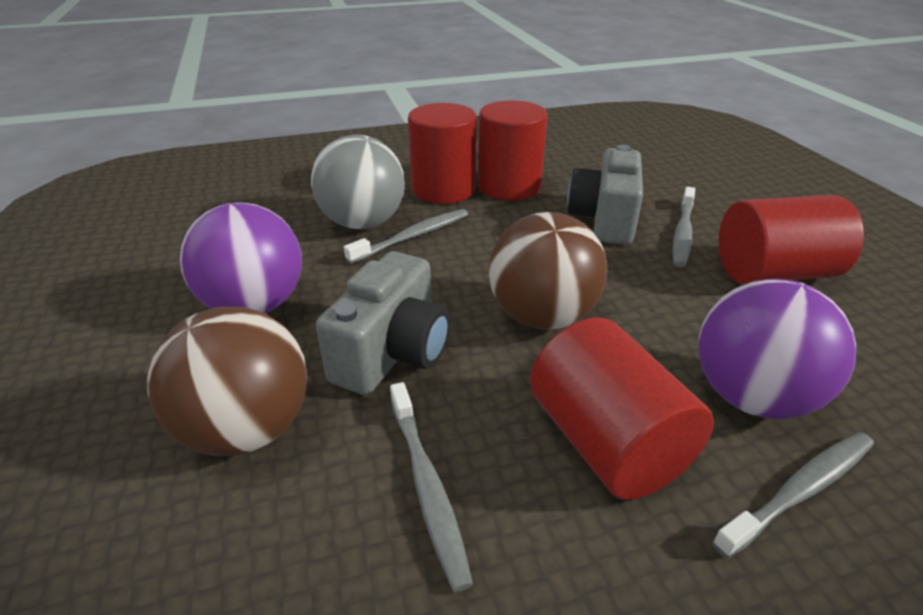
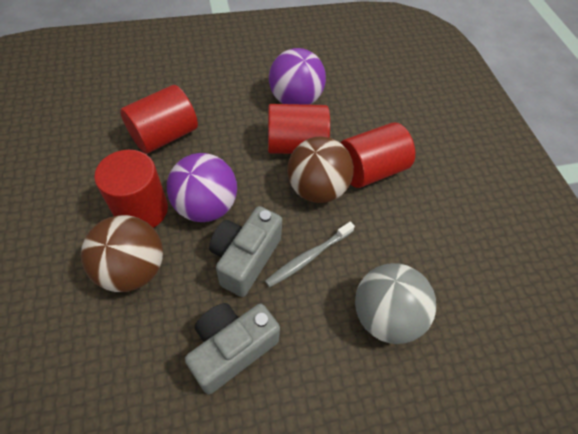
grey toothbrush: [344,209,468,264] [390,382,473,592] [673,187,695,268] [712,432,874,558] = 4 -> [265,221,355,287] = 1

